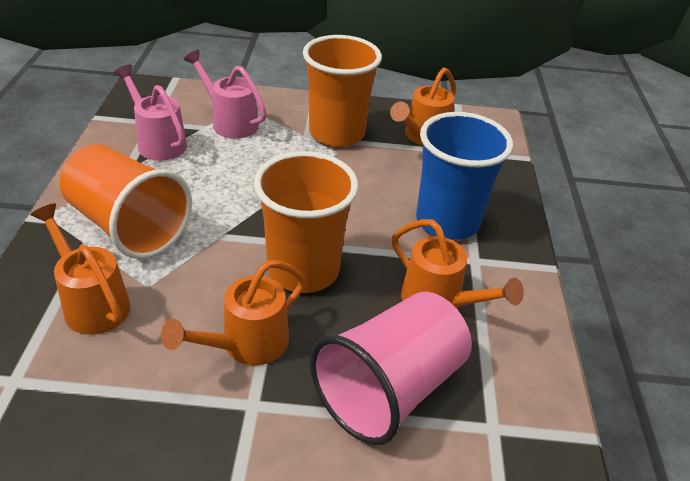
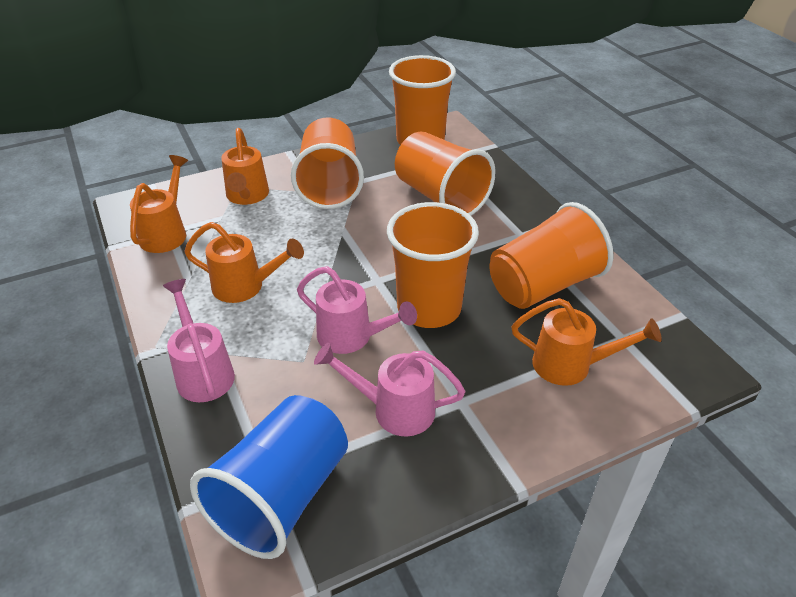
orange cup: [59,144,192,259] [254,151,359,293] [303,35,382,147] = 3 -> [291,117,364,209] [387,202,479,328] [389,55,456,145] [395,131,495,216] [489,202,613,309] = 5
pink cup: [310,292,472,445] = 1 -> none = 0
pink watering can: [114,64,187,161] [183,50,267,139] = 2 -> [163,279,235,402] [297,266,417,354] [314,343,465,436] = 3

